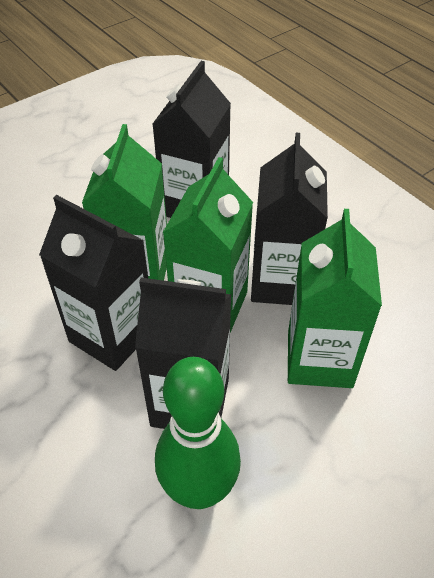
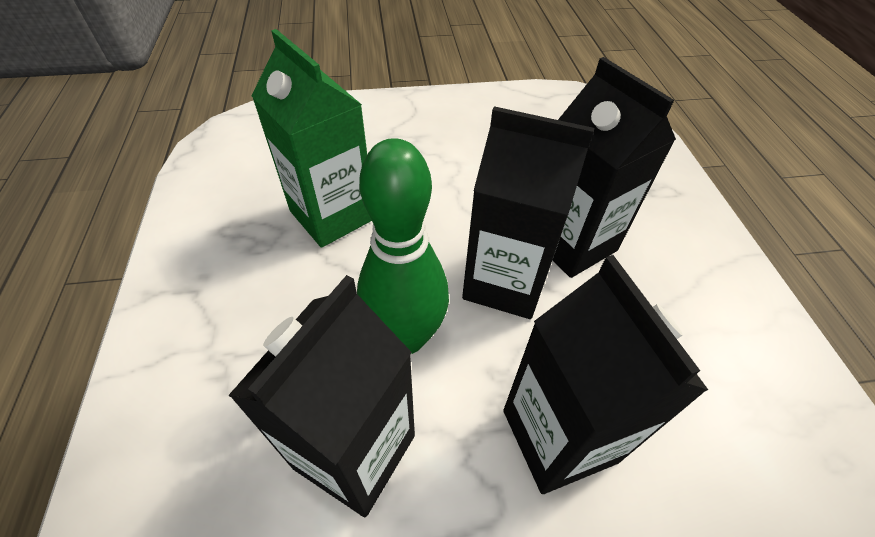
green carton: [82,124,167,281] [163,157,253,333] [288,209,382,388] = 3 -> [251,29,372,248] = 1

